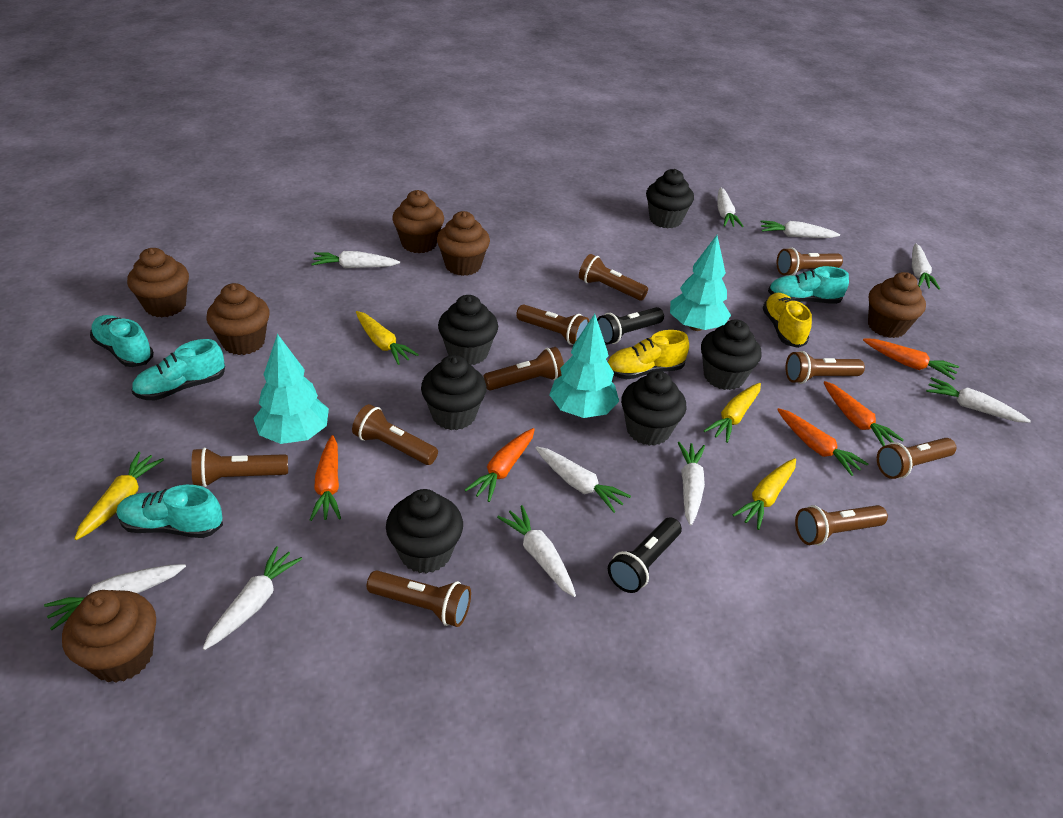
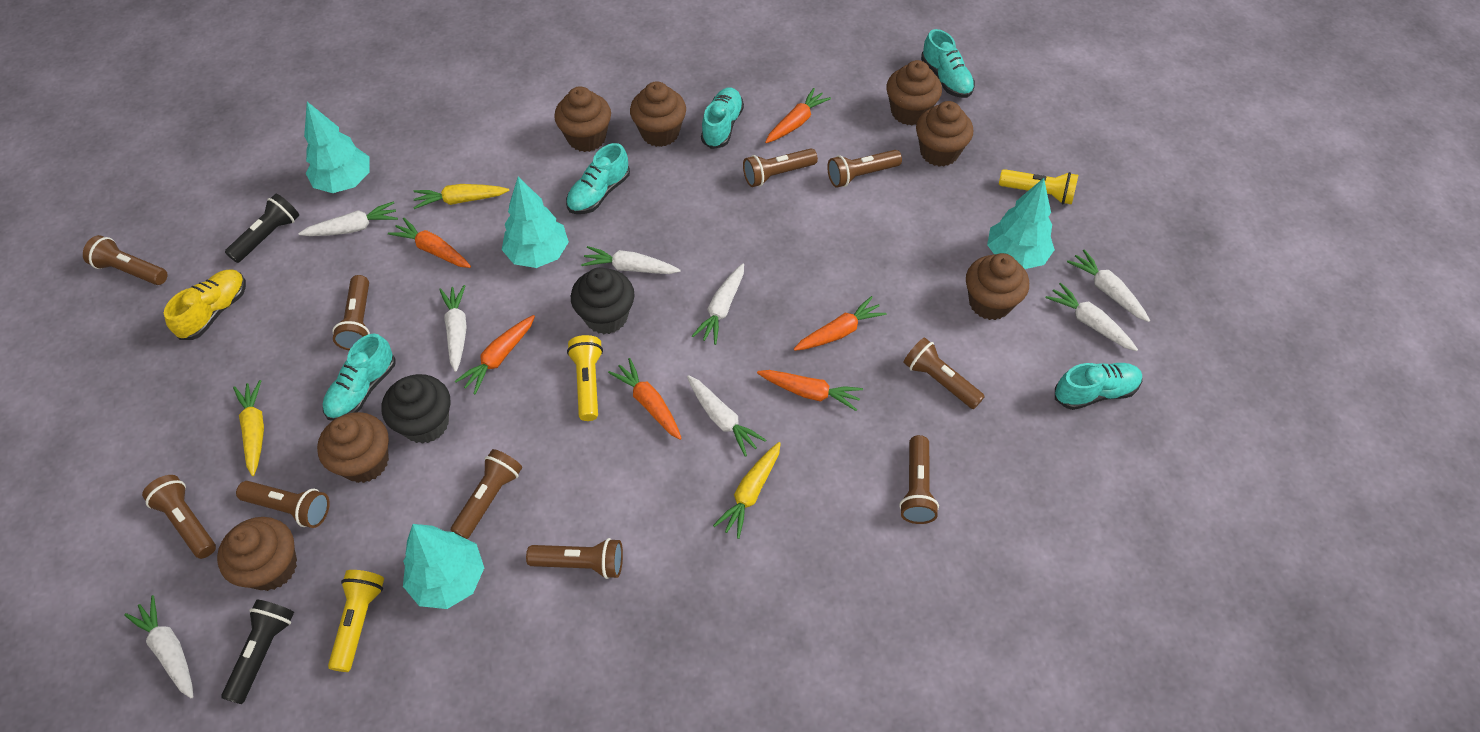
black cupcake: [386,489,463,574] [421,355,487,430] [438,295,498,365] [621,371,687,446] [646,169,694,228] [701,319,762,390] = 6 -> [382,374,450,444] [571,267,635,334] = 2
brown cupcake: [62,590,156,683] [127,248,189,317] [206,283,270,355] [392,190,444,253] [437,211,490,276] [868,272,926,338] = 6 -> [217,517,297,591] [317,412,389,483] [554,86,611,152] [630,81,686,147] [886,60,942,125] [916,101,973,167] [966,253,1029,320] = 7
orange carrot: [310,435,341,521] [465,428,535,502] [777,408,868,476] [824,381,904,446] [863,339,959,380] = 5 -> [388,218,471,268] [455,315,535,394] [608,358,682,440] [757,370,863,411] [765,88,831,143] [794,296,887,351] = 6
turquoise shoe: [90,315,154,367] [117,485,223,538] [131,339,225,400] [768,266,849,304] = 4 -> [323,334,396,421] [566,143,630,214] [701,88,744,149] [921,29,975,98] [1055,363,1142,410] = 5
turquoise tree: [253,334,329,444] [549,314,619,418] [670,235,731,331] = 3 -> [304,102,370,193] [403,524,484,609] [502,177,569,268] [987,178,1055,269] = 4
white carrot: [44,564,186,630] [203,546,302,650] [312,251,400,268] [497,505,576,597] [535,446,631,513] [678,442,705,526] [717,187,744,227] [760,220,840,238] [912,243,940,290] [926,377,1031,423] = 10 -> [124,595,193,699] [298,201,398,236] [439,285,467,372] [581,246,681,274] [687,375,766,457] [692,264,744,345] [1045,282,1138,351] [1067,249,1150,322] = 8
yellow carrot: [74,452,164,540] [356,311,419,365] [704,383,761,443] [733,458,796,530] = 4 -> [233,380,264,476] [413,184,509,209] [713,442,781,539] = 3
yellow flashlight: none = 0 -> [328,570,384,672] [567,335,603,421] [999,169,1078,205] = 3
yellow shoe: [607,330,689,379] [763,293,812,348] = 2 -> [164,269,246,340] = 1

